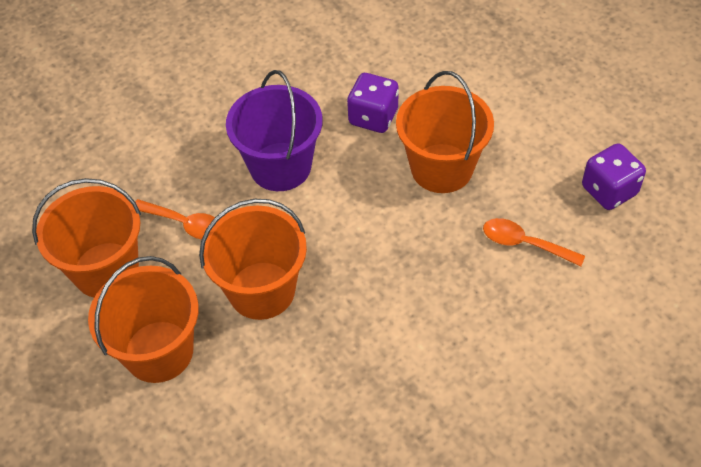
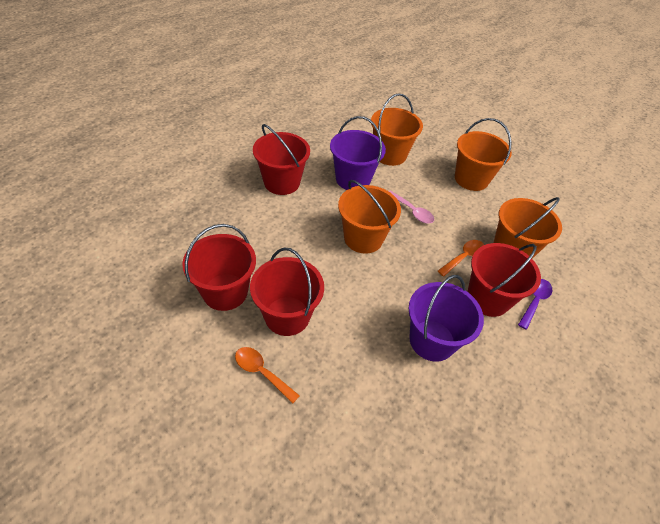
pink spoon: none = 0 -> [389,191,434,224] = 1
purple bucket: [226,70,323,191] = 1 -> [330,116,386,190] [408,275,484,362] = 2
purple dice: [347,73,399,133] [582,143,646,210] = 2 -> none = 0
purple spoon: none = 0 -> [518,279,552,330] = 1
red bucket: none = 0 -> [182,224,256,311] [250,248,324,336] [253,124,310,195] [467,243,541,317] = 4

